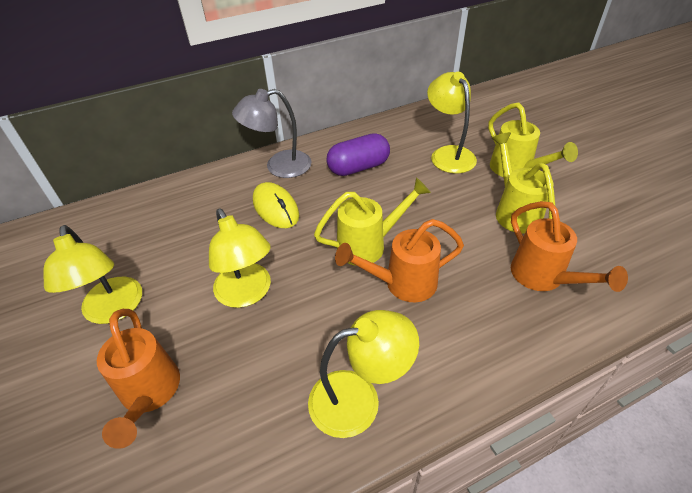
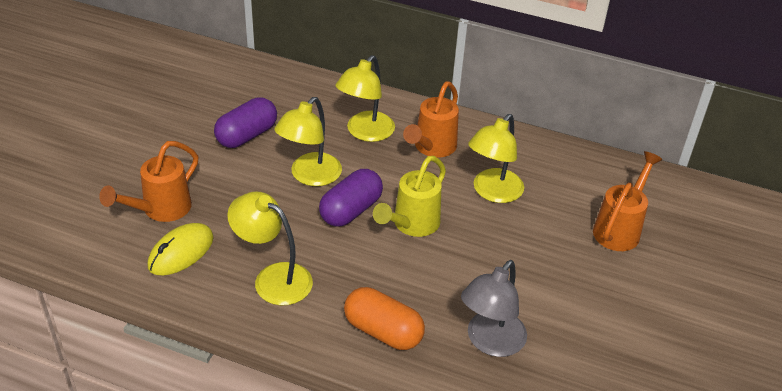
orange capsule: none = 0 -> [344,287,425,350] = 1
purple capsule: [326,133,390,176] = 1 -> [214,97,277,148] [319,169,383,227] = 2
yellow watering can: [314,178,431,266] [488,103,578,177] [492,132,555,234] = 3 -> [373,156,446,237] = 1

